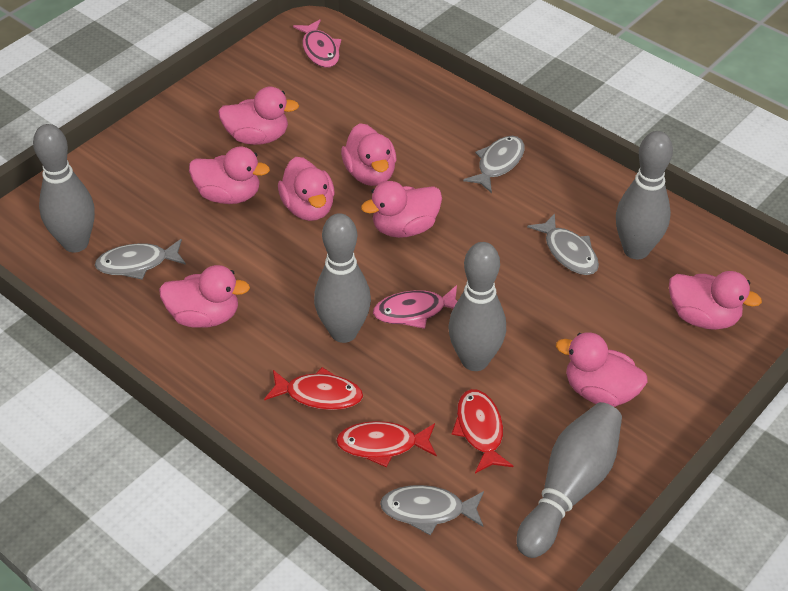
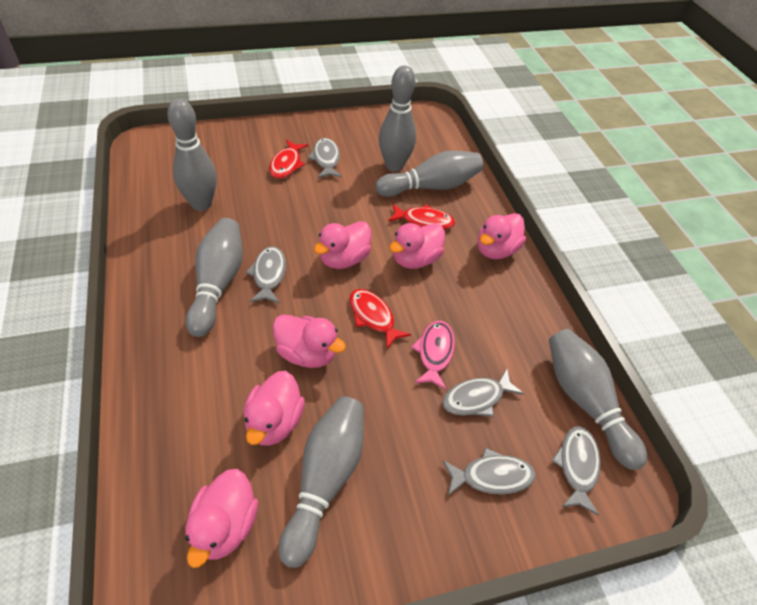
grey bowling pin: [33,124,95,253] [314,213,371,343] [448,242,506,371] [517,402,622,558] [616,131,673,259] = 5 -> [167,98,217,211] [186,218,243,337] [279,396,364,568] [375,150,483,197] [379,65,416,172] [549,329,647,470] = 6
grey fish: [95,239,186,280] [380,485,484,536] [463,136,525,193] [527,213,599,275] = 4 -> [245,246,286,303] [308,138,342,178] [442,369,524,417] [443,448,535,496] [551,426,601,516] = 5
pink duck: [159,265,250,328] [189,146,270,204] [218,86,299,145] [278,157,335,221] [341,123,396,186] [361,181,442,238] [556,332,648,407] [669,271,762,330] = 8 -> [185,469,258,568] [243,371,305,446] [273,315,346,368] [314,221,371,269] [389,223,445,269] [478,213,526,259] = 6
pink fish: [293,19,341,68] [373,285,457,329] = 2 -> [411,321,455,390] = 1

